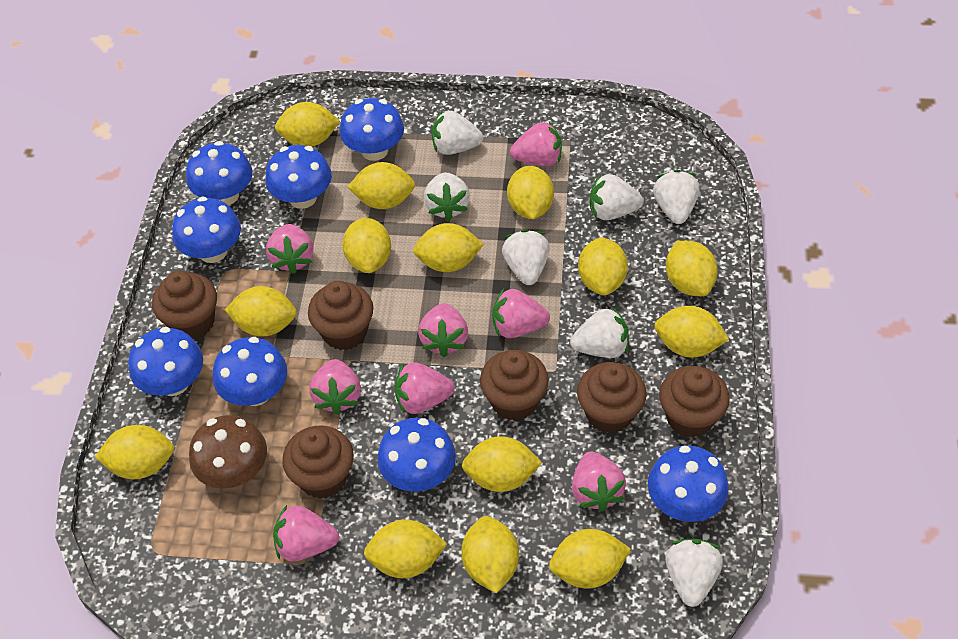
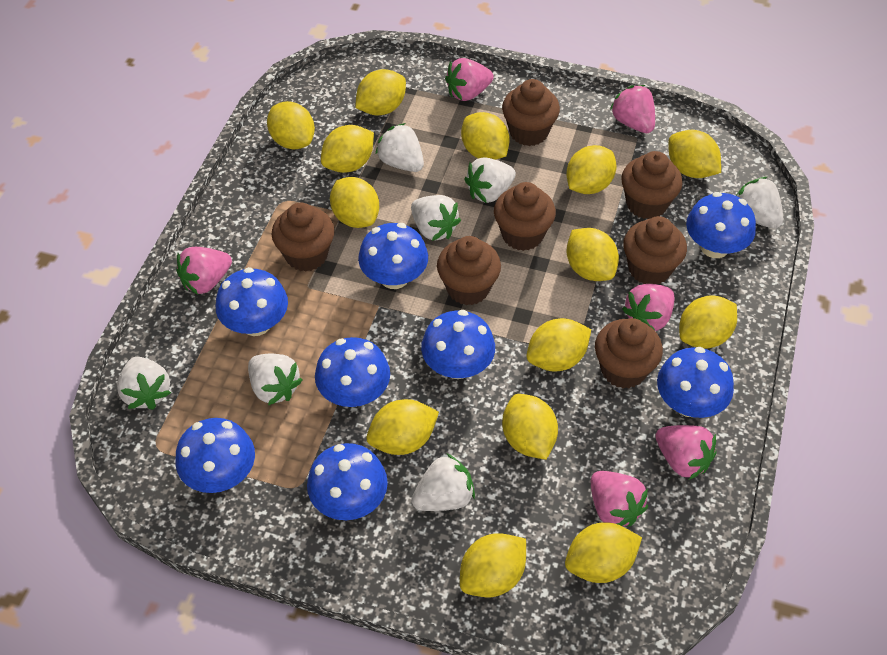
brown cupcake: [152,271,217,339] [282,425,354,499] [308,281,373,350] [480,350,549,421] [577,362,647,434] [659,366,730,438] = 6 -> [271,203,335,272] [437,236,501,305] [494,182,556,251] [502,79,560,146] [595,318,663,389] [621,151,683,219] [623,216,687,284] = 7
brown mushroom: [189,415,267,489] = 1 -> none = 0
pink strawberry: [266,224,314,274] [273,505,339,562] [309,359,361,415] [395,362,455,414] [418,303,468,357] [492,289,550,338] [510,122,562,167] [572,452,626,512] = 8 -> [176,247,232,295] [445,58,494,101] [591,471,648,526] [610,85,655,133] [622,284,674,331] [655,425,717,480] = 6

